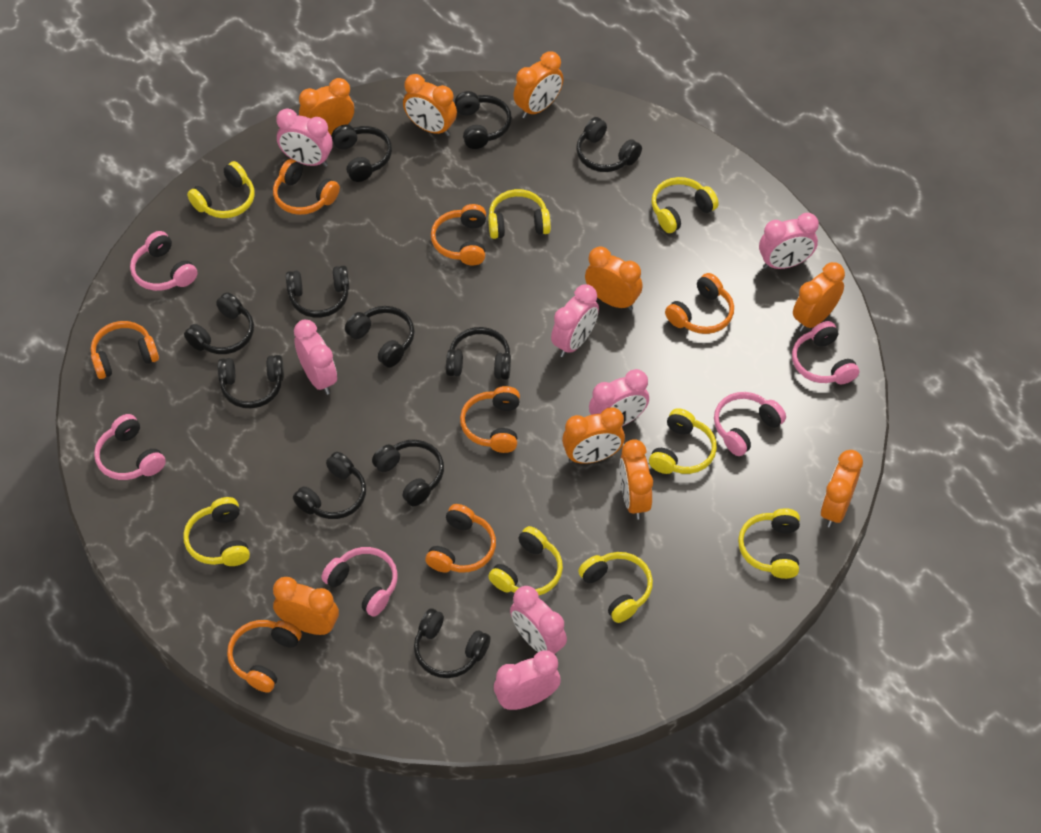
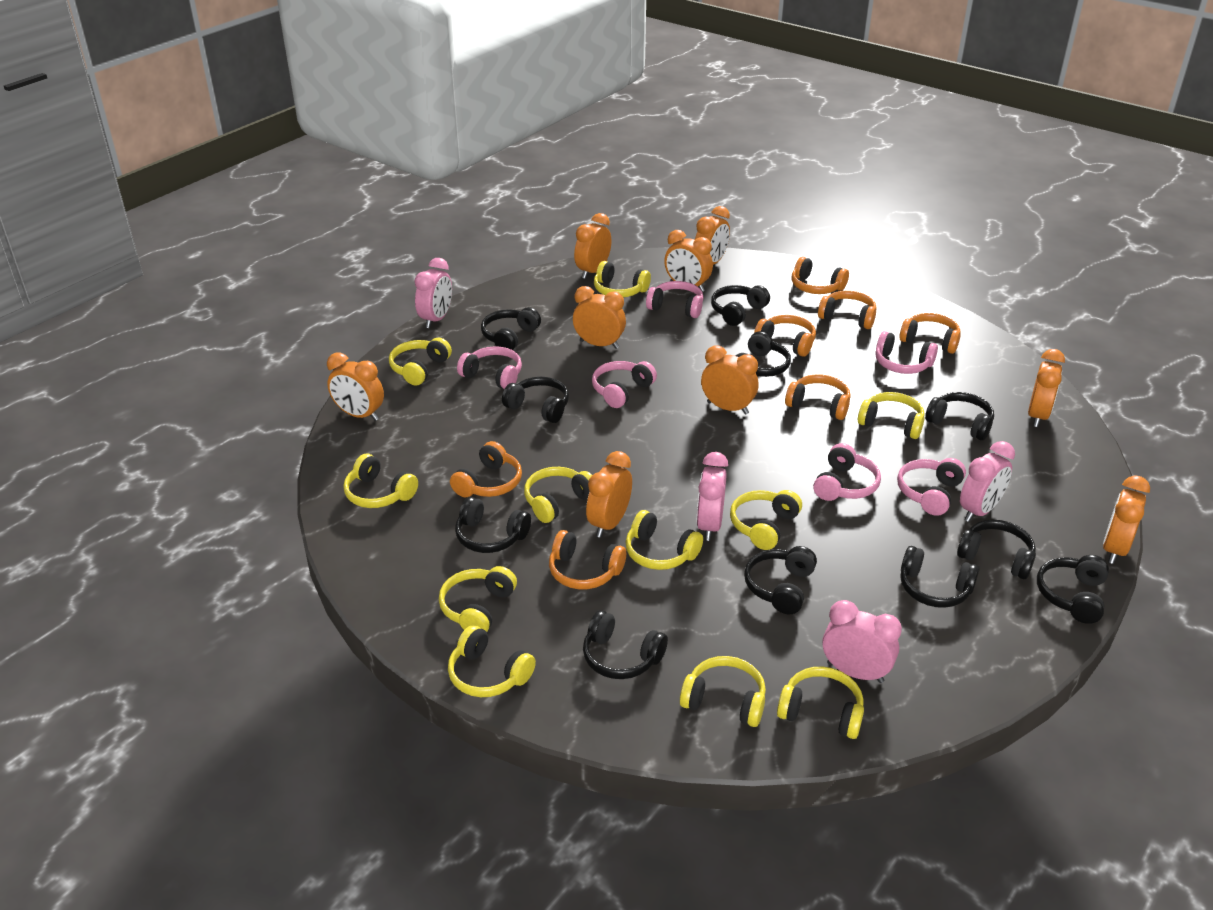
pink clock: [276,109,333,167] [294,320,337,395] [494,651,561,710] [510,586,567,655] [551,284,599,357] [589,369,649,426] [759,213,819,269] = 7 -> [414,258,452,328] [697,452,728,541] [822,600,902,683] [960,441,1015,522] = 4
pink headphones: [94,414,166,480] [130,231,198,291] [321,547,398,617] [714,392,786,456] [792,321,859,384] = 5 -> [457,346,522,389] [592,361,657,408] [646,281,704,318] [813,443,881,501] [875,331,938,374] [897,458,966,516] = 6
yellow headphones: [183,497,250,566] [187,161,255,218] [488,189,551,239] [488,526,563,596] [578,552,653,623] [649,408,717,474] [652,177,719,233] [738,508,800,579] = 8 -> [343,454,418,508] [389,337,452,386] [439,566,517,632] [448,625,536,697] [524,467,592,523] [594,261,651,297] [625,510,703,570] [680,656,766,727] [730,490,802,550] [777,667,864,739] [858,392,925,439] = 11

